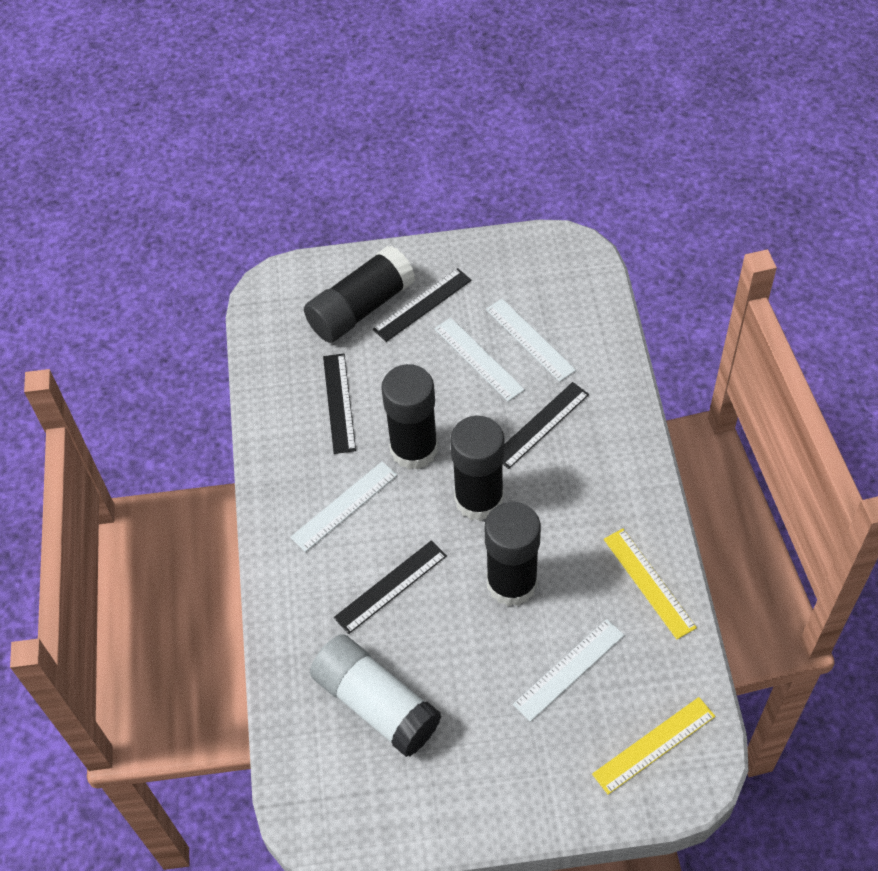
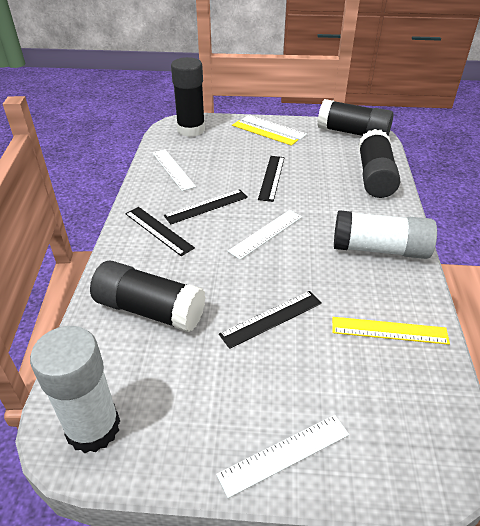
white glue stick: [310,634,442,757] = 1 -> [30,326,120,453] [334,210,437,259] = 2

